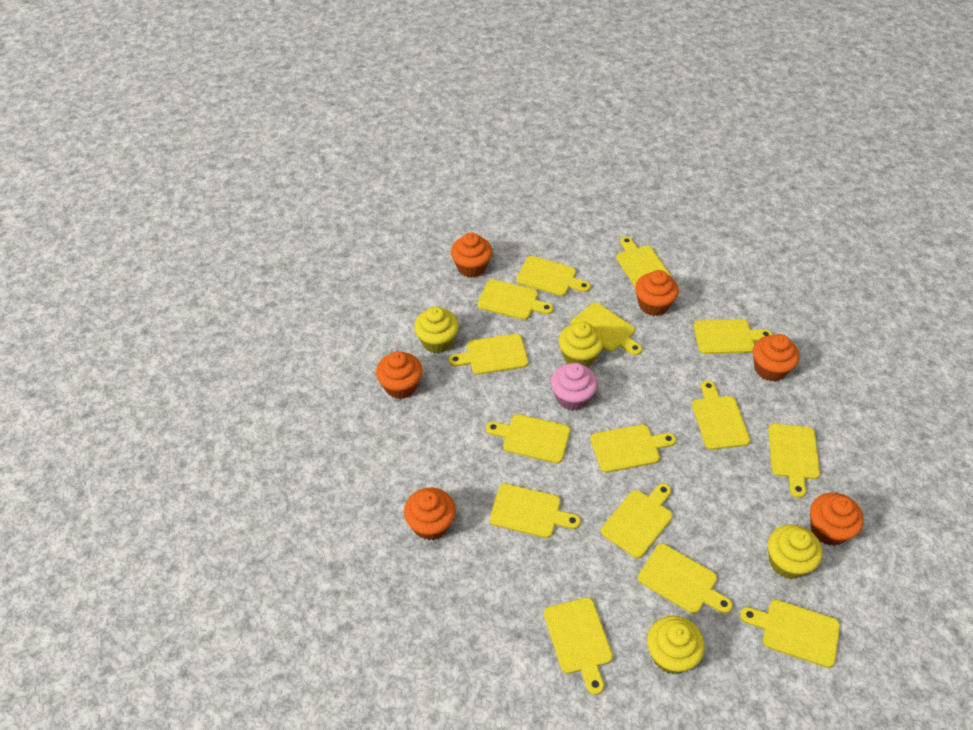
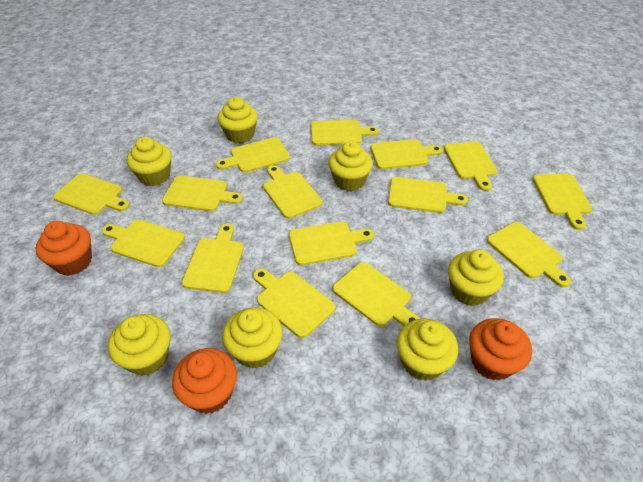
orange cupcake: [376,351,423,399] [404,488,456,540] [451,232,493,278] [635,270,679,316] [753,334,799,381] [810,493,864,546] = 6 -> [36,221,92,276] [172,348,237,414] [469,318,532,380] = 3
pink cupcake: [551,363,598,411] = 1 -> none = 0
yellow cupcake: [414,306,459,353] [559,322,604,367] [647,615,705,674] [768,524,822,579] = 4 -> [108,314,170,376] [127,137,172,186] [218,97,258,143] [222,307,283,368] [328,141,373,191] [397,318,458,381] [448,250,504,306] = 7

